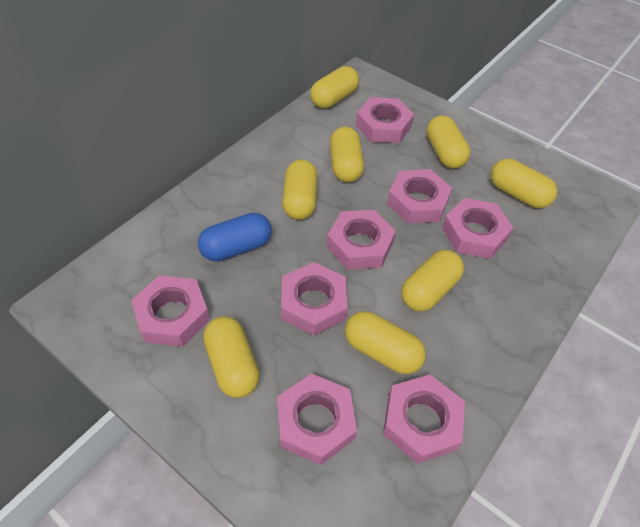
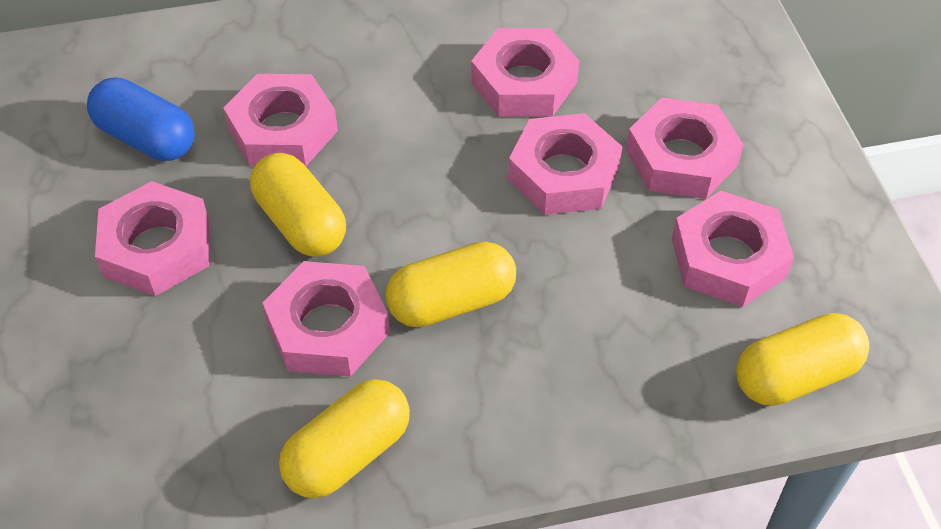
pink nut: [131,275,210,347] [277,373,357,465] [281,262,348,336] [327,210,396,270] [356,97,414,143] [383,374,465,464] [387,169,452,224] [442,198,514,259] = 8 -> [95,181,209,296] [223,74,338,166] [262,261,390,377] [471,28,579,117] [508,113,623,215] [626,97,744,199] [672,191,794,307] = 7
yellow capsule: [203,316,260,398] [282,160,318,220] [310,66,359,109] [330,127,364,182] [345,311,426,374] [401,250,464,312] [426,115,470,169] [490,159,557,208] = 8 -> [250,153,346,257] [279,379,410,498] [385,242,516,328] [736,313,869,406] = 4

